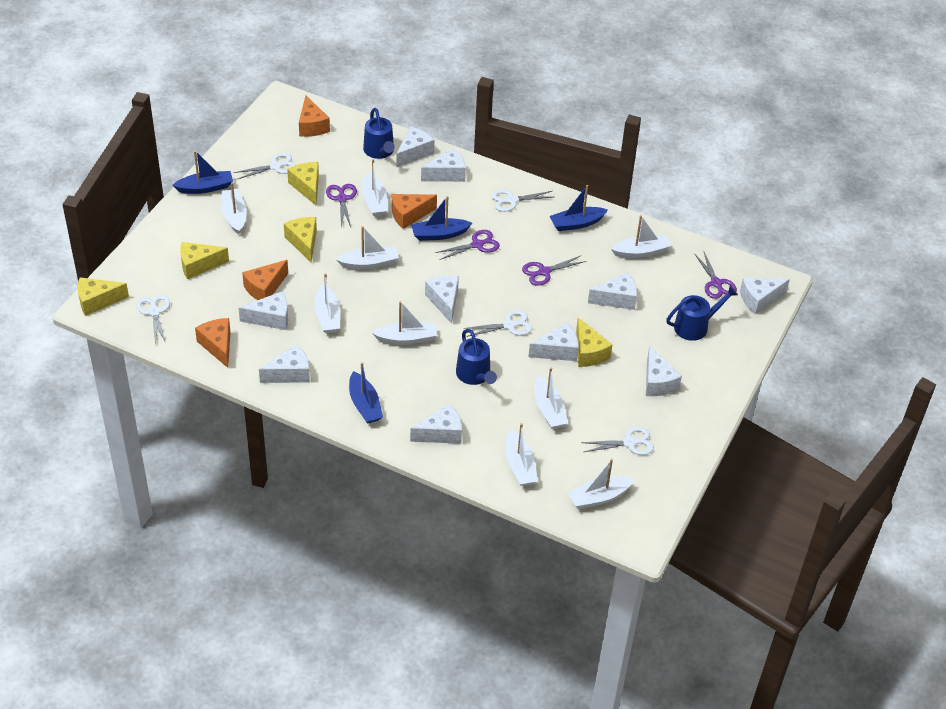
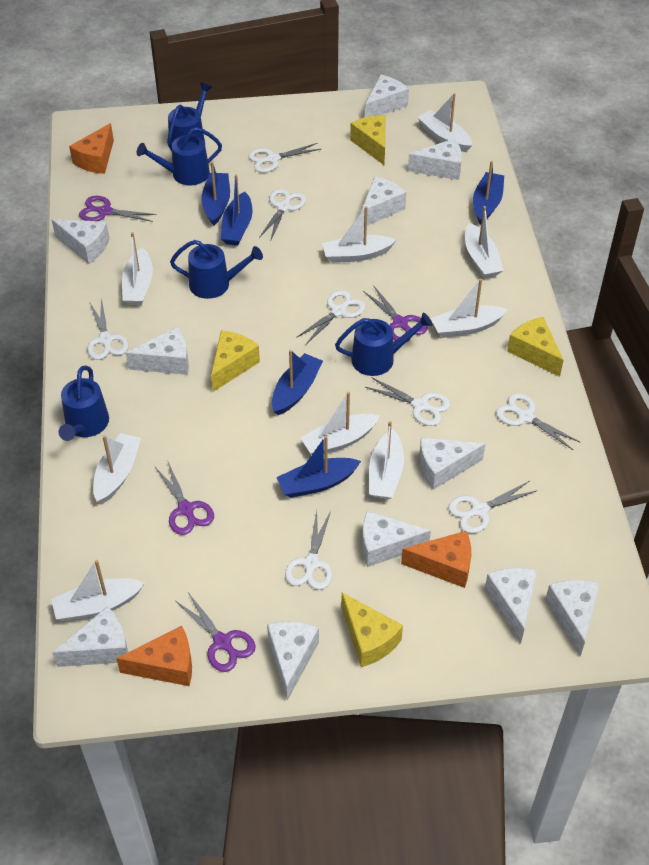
blue boat: [172,151,233,194] [349,362,383,424] [411,196,472,241] [549,185,608,231] = 4 -> [201,161,230,225] [220,174,253,246] [272,350,323,415] [276,436,361,498] [473,161,504,224] = 5
blue watering can: [363,108,395,159] [456,329,497,385] [666,286,738,341] = 3 -> [59,366,109,441] [137,127,222,185] [167,82,213,151] [170,240,263,299] [335,313,432,376] = 5
orange cheese: [195,318,231,368] [242,260,288,300] [299,95,330,137] [392,194,437,229] = 4 -> [69,123,114,174] [116,626,192,686] [401,531,471,588] = 3
white cheese: [239,291,288,330] [259,344,310,383] [396,127,435,168] [410,403,462,444] [421,148,466,182] [425,276,459,324] [529,323,579,361] [588,272,637,310] [646,346,682,396] [740,278,790,314] = 10 -> [51,219,110,264] [52,606,128,667] [126,327,189,375] [267,621,319,701] [361,176,407,227] [362,511,431,567] [365,75,409,117] [408,139,462,180] [419,438,485,490] [485,568,537,644] [545,580,600,656] = 11
white scissors: [136,295,170,345] [233,153,296,180] [464,310,532,337] [491,190,553,212] [581,427,654,455] = 5 -> [87,298,129,360] [248,143,321,173] [259,188,306,242] [285,511,332,590] [296,290,366,344] [365,377,450,426] [448,481,538,533] [496,393,580,450] = 8
yellow cheese: [78,277,129,316] [180,242,229,279] [284,217,317,263] [287,162,319,206] [576,318,612,367] = 5 -> [211,330,260,392] [341,593,403,667] [350,115,386,165] [507,317,564,377] = 4

